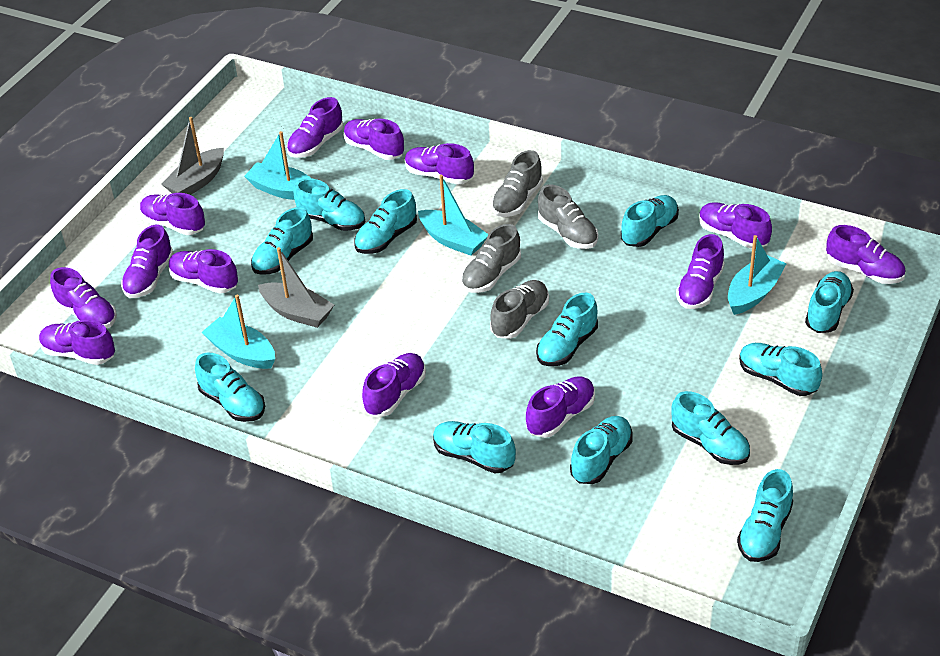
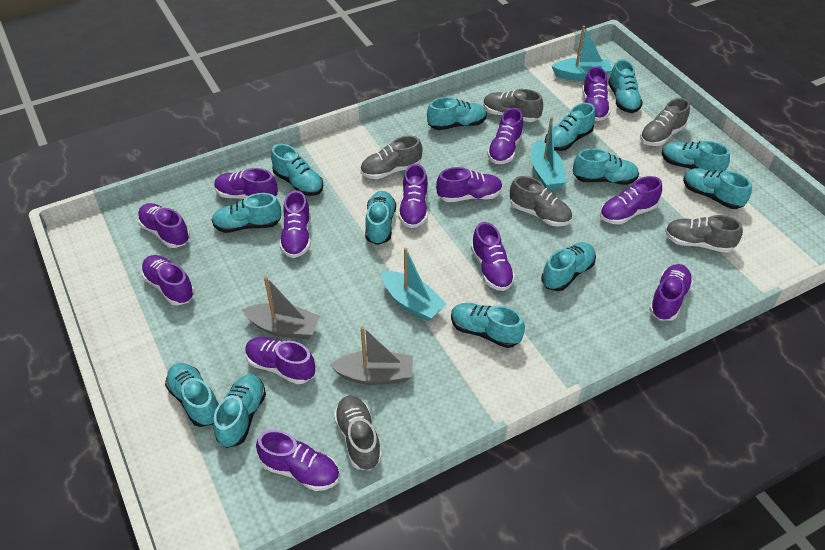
grey shoe: [461,224,521,293] [490,280,549,339] [491,150,543,217] [538,185,598,249] = 4 -> [334,396,382,470] [360,136,422,179] [483,89,543,122] [510,176,572,227] [640,98,690,146] [665,215,743,253] = 6
turquoise boat: [202,294,275,369] [244,131,312,200] [418,175,488,256] [728,235,787,315] = 4 -> [382,248,447,321] [531,117,567,190] [552,25,612,81] = 3
turquoise shoe: [195,353,265,422] [251,207,313,275] [294,178,365,231] [354,189,417,254] [433,421,516,474] [536,293,598,366] [570,416,633,484] [621,195,679,247] [672,391,750,465] [737,469,793,562] [739,343,823,396] [805,271,854,333] = 12 -> [165,363,219,427] [212,193,281,233] [213,374,266,448] [271,144,324,196] [365,191,396,245] [427,97,487,130] [451,303,525,348] [541,242,596,291] [545,103,596,151] [573,148,639,185] [608,59,643,113] [662,141,730,171] [683,168,752,209] = 13

